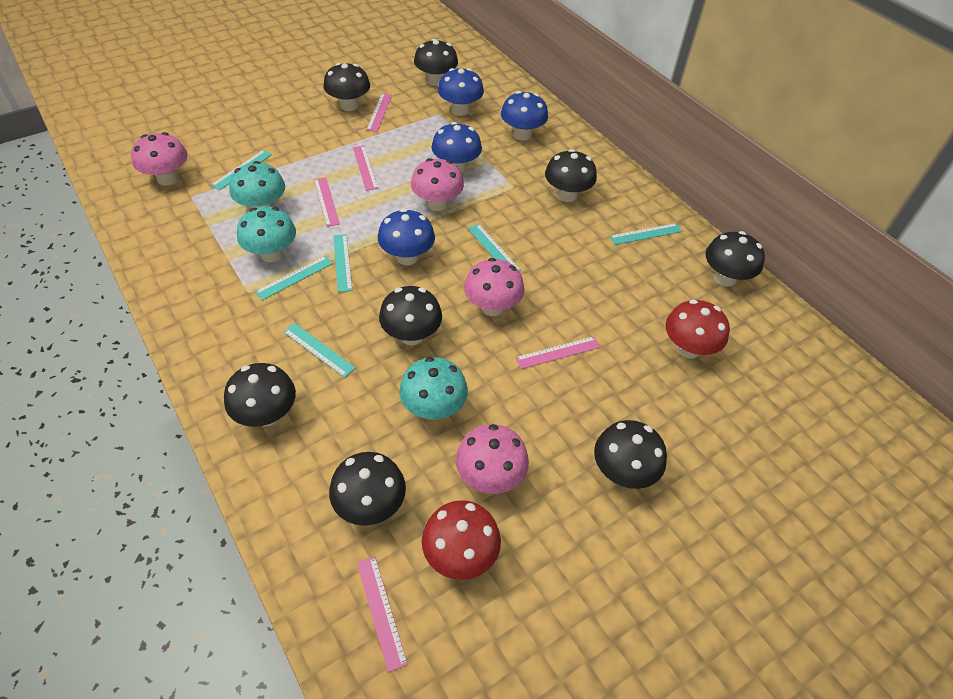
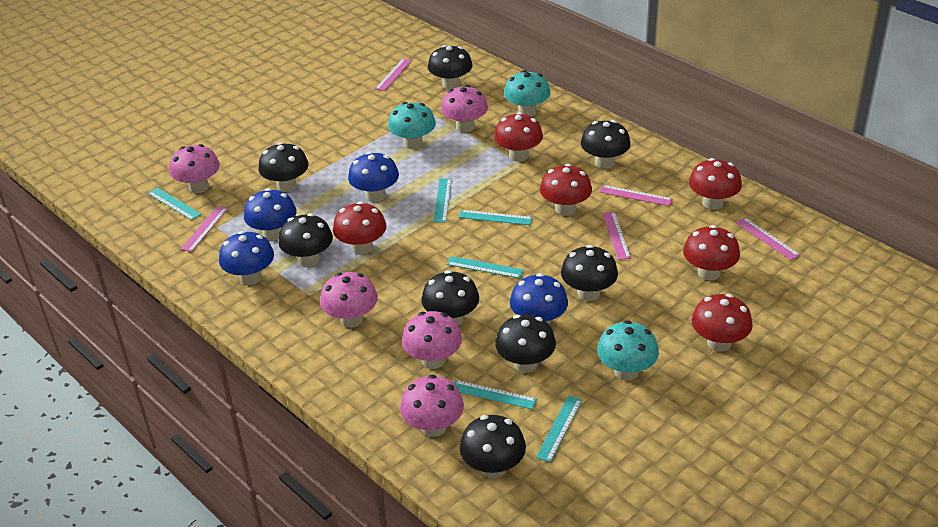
pink mushroom: [131,132,188,186] [411,158,464,211] [456,424,529,494] [464,258,525,316] = 4 -> [169,144,220,193] [320,272,378,328] [400,375,464,437] [402,311,462,369] [441,85,488,132] = 5
red mushroom: [422,500,501,580] [666,299,730,359] = 2 -> [333,201,387,255] [494,112,543,161] [540,164,592,216] [683,225,740,280] [689,158,742,210] [692,294,753,352] = 6

